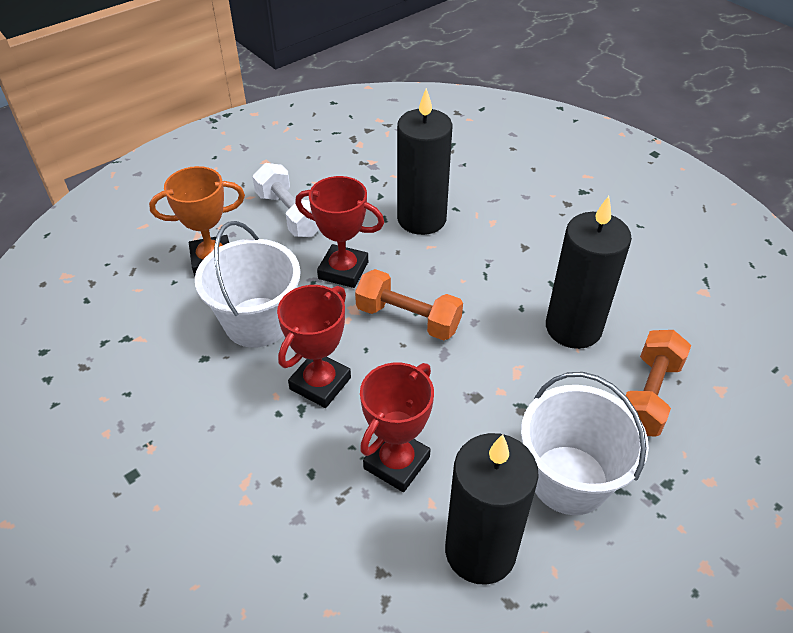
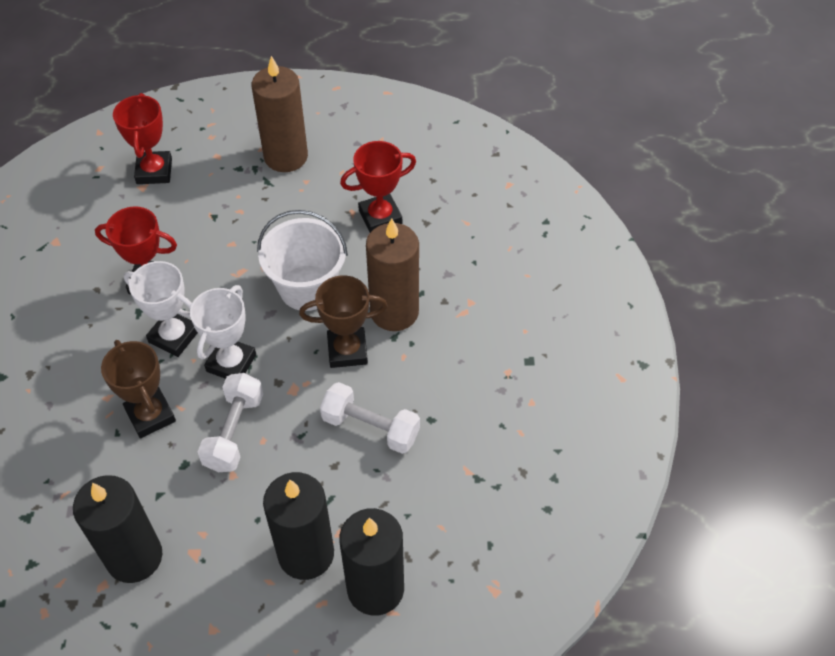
brown candle: none = 0 -> [252,56,308,172] [366,218,419,331] = 2
brown trophy: none = 0 -> [101,340,176,438] [299,276,388,368] = 2
orange dumbbell: [355,269,463,340] [626,330,691,437] = 2 -> none = 0
orange trophy: [149,166,245,276] = 1 -> none = 0
white bucket: [195,221,300,348] [521,372,649,515] = 2 -> [257,210,348,311] = 1
white dumbbell: [252,163,319,237] = 1 -> [198,373,263,472] [320,382,420,454] = 2
white trophy: none = 0 -> [124,261,198,357] [190,285,256,379] = 2

